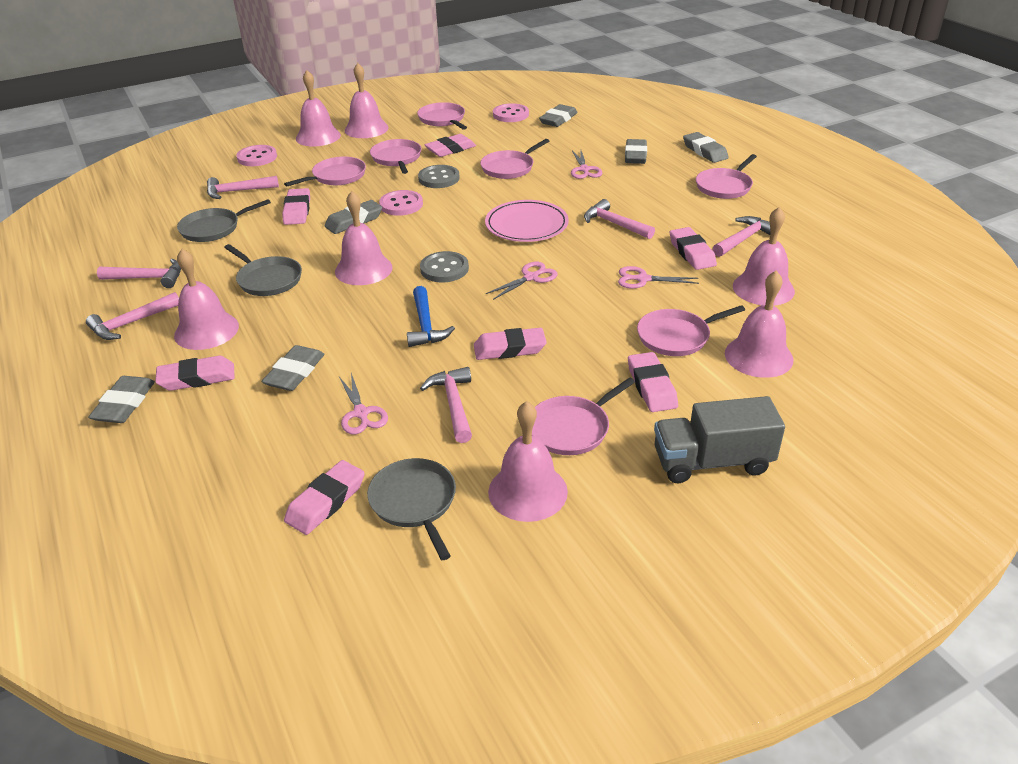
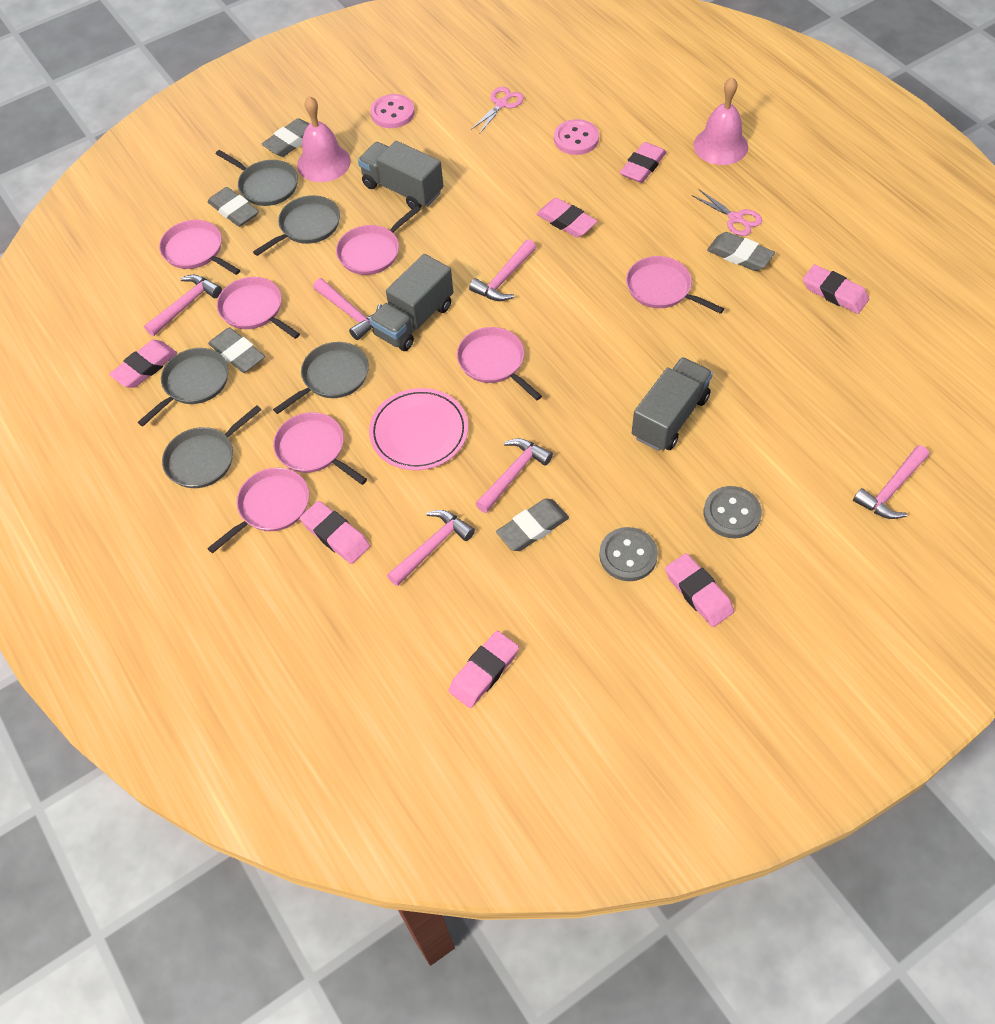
blue hammer: [407,286,455,347] = 1 -> none = 0
grey eraser: [88,376,155,423] [262,345,325,391] [324,200,382,234] [539,104,577,127] [625,139,647,164] [683,132,729,163] = 6 -> [207,187,259,227] [208,327,265,373] [262,118,309,157] [496,498,569,551] [707,232,775,271] = 5
grey pan: [177,199,271,242] [224,244,302,296] [367,458,456,560] = 3 -> [138,348,229,426] [162,405,262,488] [216,150,298,206] [253,195,340,256] [273,342,369,414] = 5
grey truck: [654,396,785,483] = 1 -> [358,141,443,209] [369,254,453,351] [632,357,713,451] = 3
pink bell: [174,249,239,350] [296,70,341,146] [335,191,393,285] [345,63,389,138] [488,401,568,522] [725,271,793,378] [733,207,795,306] = 7 -> [297,96,351,182] [693,77,748,165] = 2
pink button: [236,145,277,166] [379,190,423,216] [493,103,529,122] = 3 -> [370,94,415,128] [554,119,599,155] = 2
pink scissors: [339,373,388,434] [486,262,558,300] [571,151,602,179] [618,266,699,289] = 4 -> [471,87,524,134] [692,189,762,236] = 2

